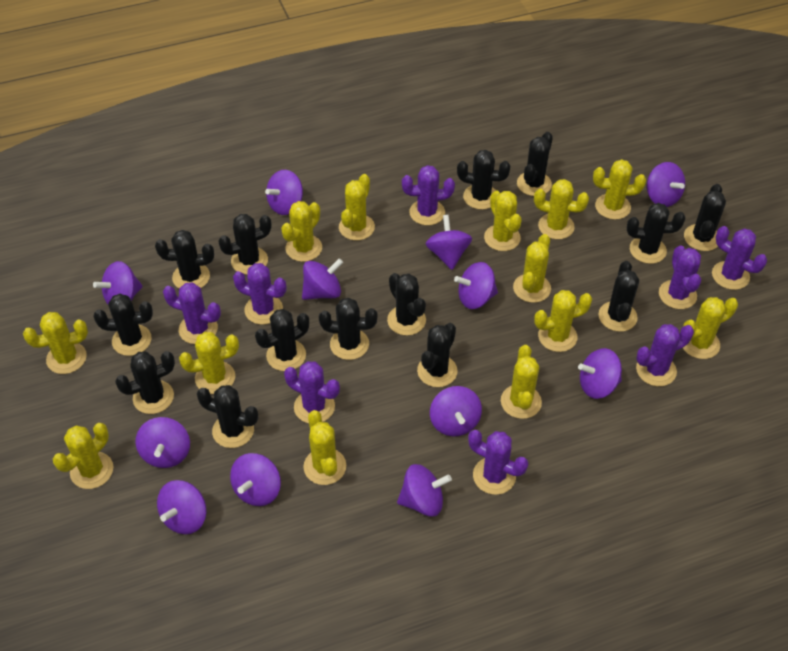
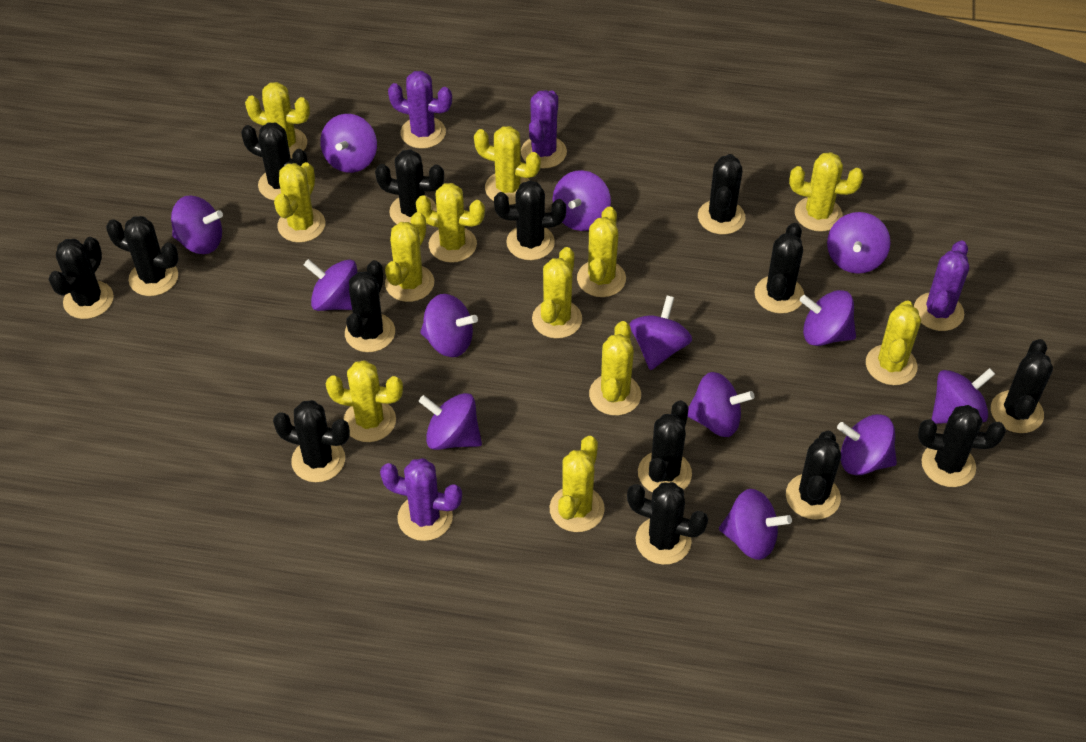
purple cactus: [163,282,221,344] [233,263,286,325] [284,361,340,423] [402,165,455,225] [468,430,528,495] [636,324,694,386] [659,245,701,309] [712,226,767,290] = 8 -> [380,458,462,541] [388,71,452,149] [521,90,567,169] [914,241,969,331] = 4
purple spinning top: [93,261,143,304] [136,417,190,468] [157,480,207,534] [230,453,281,506] [265,170,303,215] [302,258,343,300] [397,464,452,516] [426,215,472,270] [430,386,482,436] [454,262,498,309] [578,348,622,399] [647,162,685,207] = 12 -> [171,195,223,254] [304,259,357,311] [320,114,377,173] [419,393,482,450] [420,294,478,357] [553,170,611,231] [630,296,692,370] [688,372,755,437] [719,489,792,560] [800,290,856,346] [827,212,890,274] [837,414,897,475] [931,368,995,424] = 13
yellow cactus: [23,312,88,374] [53,423,113,489] [179,332,239,394] [281,201,322,262] [303,410,346,485] [339,174,375,240] [484,190,522,251] [501,345,542,419] [513,234,551,303] [534,179,589,240] [534,290,592,352] [593,159,646,220] [683,297,738,359] = 13 -> [245,82,310,159] [274,162,325,243] [326,360,403,442] [385,212,434,302] [416,183,485,263] [474,126,541,205] [532,247,582,339] [550,436,605,532] [577,206,626,297] [589,321,641,416] [789,152,864,232] [866,300,921,385] = 12

